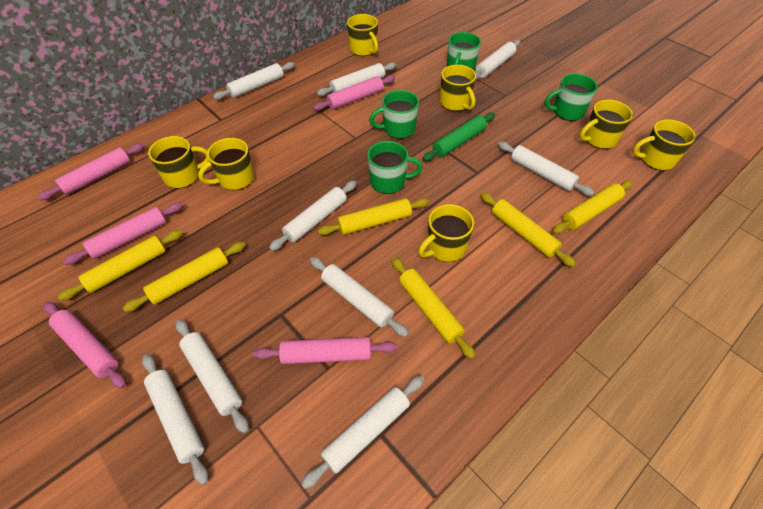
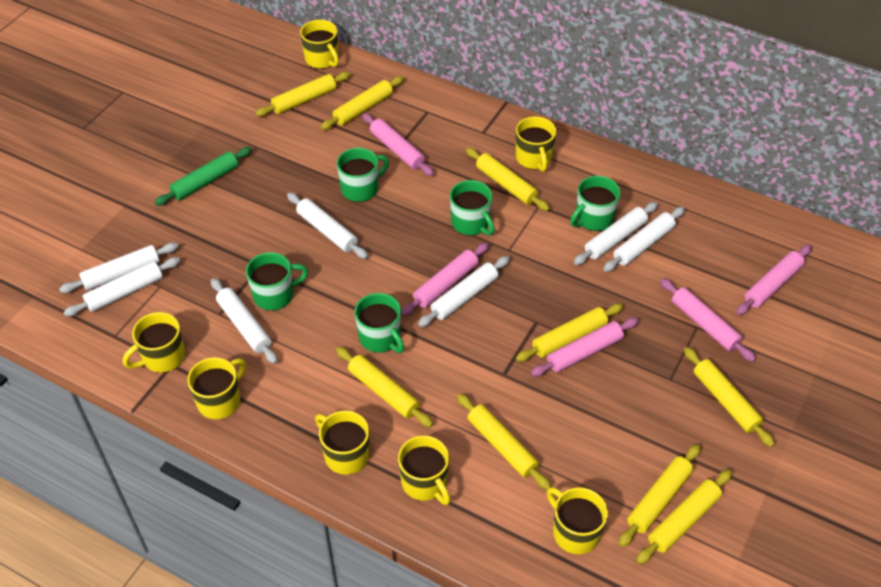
green mug: [367,141,423,194] [369,90,419,139] [447,32,481,70] [544,74,598,121] = 4 -> [246,252,308,311] [337,148,389,202] [355,293,404,353] [450,180,495,236] [570,176,621,231] = 5
white rolling pin: [142,354,209,485] [176,319,249,433] [213,62,295,100] [269,181,357,251] [301,375,424,489] [310,257,409,337] [317,62,396,96] [475,40,520,80] [498,142,595,196] = 9 -> [59,242,178,293] [63,257,180,317] [211,278,278,364] [287,193,368,259] [418,256,510,327] [574,202,658,265] [603,207,685,272] = 7
yellow rolling pin: [58,230,183,301] [123,242,246,312] [318,198,430,235] [392,257,476,359] [480,192,576,267] [552,180,633,234] = 6 -> [256,72,350,117] [321,76,404,130] [336,347,433,427] [457,394,551,490] [466,148,550,211] [516,304,623,362] [619,444,701,547] [636,470,732,564] [684,347,775,447] = 9

